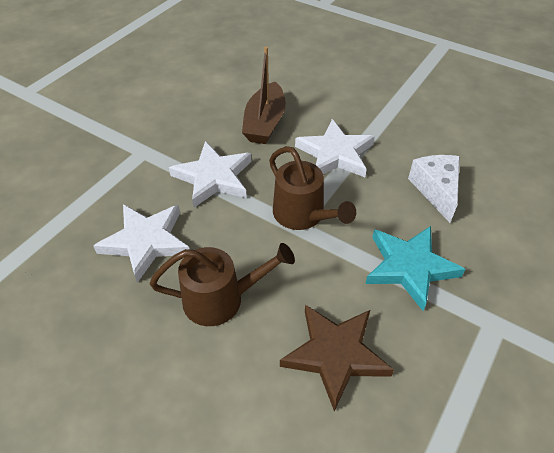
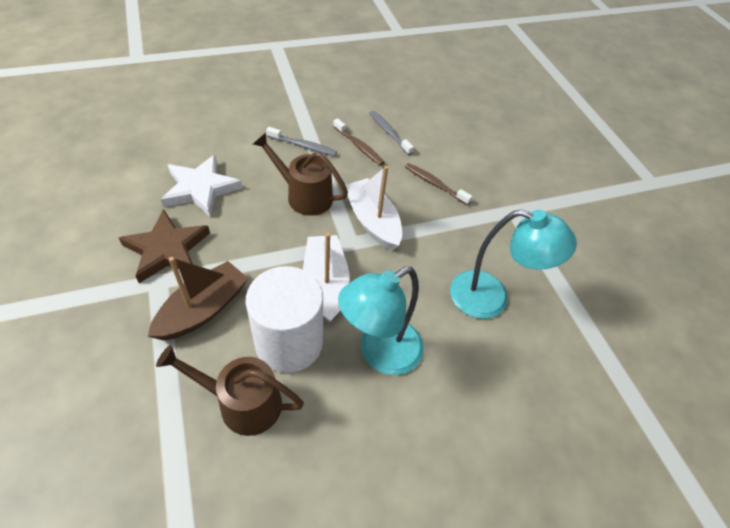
brown toothbrush: none = 0 -> [333,118,385,166] [405,163,473,205] = 2
grey toothbrush: none = 0 -> [266,127,337,156] [370,111,414,155] = 2
turquoise lamp: none = 0 -> [338,267,424,375] [450,209,577,319] = 2
turquoise star: [365,226,465,311] = 1 -> none = 0
white boat: none = 0 -> [303,233,350,323] [345,166,402,251] = 2
white cheese: [408,155,460,223] = 1 -> none = 0
white cylinder: none = 0 -> [246,266,323,373] = 1
white star: [93,204,190,283] [169,141,251,207] [295,119,375,177] = 3 -> [161,155,242,218] = 1

